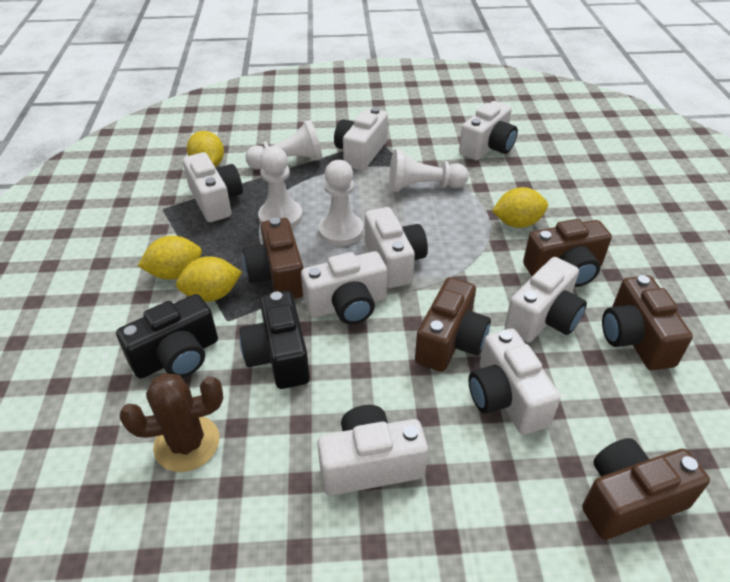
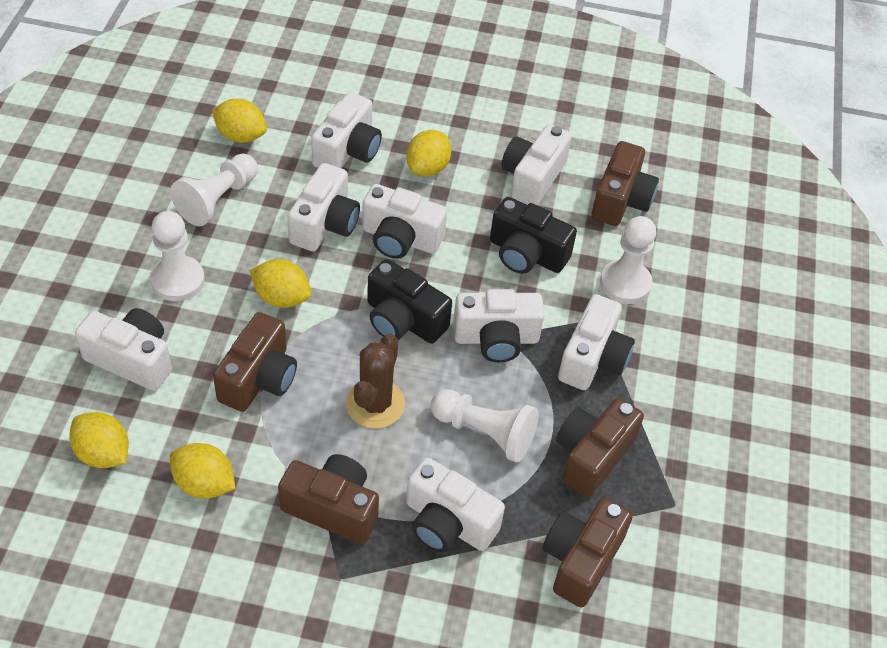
yellow lemon: [138,236,202,280] [176,256,242,302] [187,131,224,167] [492,187,548,228] = 4 -> [69,412,129,468] [170,443,236,498] [211,99,267,143] [250,259,311,308] [406,130,452,176] = 5

